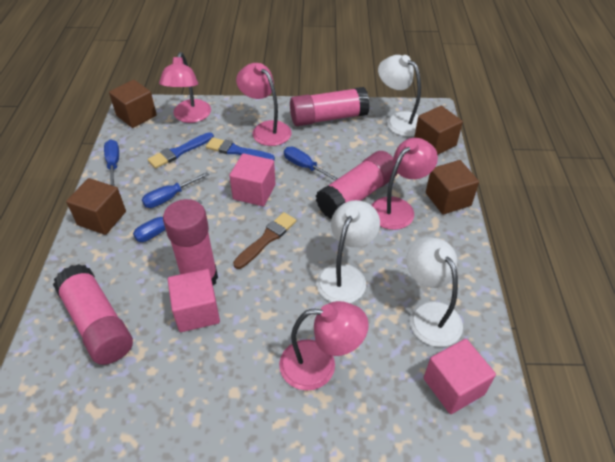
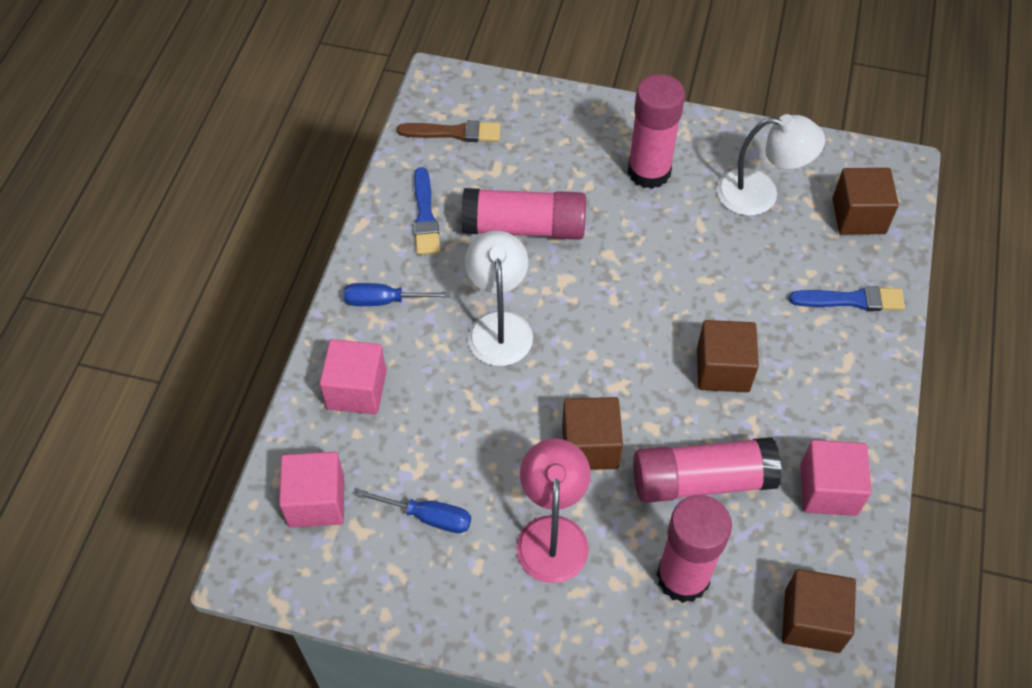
blue screwdriver: [104,140,119,186] [133,200,203,242] [142,172,209,208] [284,147,339,181] = 4 -> [344,283,451,306] [357,489,471,533] = 2
pink lamp: [159,52,211,123] [236,63,292,146] [279,301,369,391] [371,138,438,230] = 4 -> [516,439,591,583] = 1
white lamp: [316,200,380,303] [378,55,421,137] [406,237,463,347] = 3 -> [465,231,533,366] [717,114,825,216] = 2

